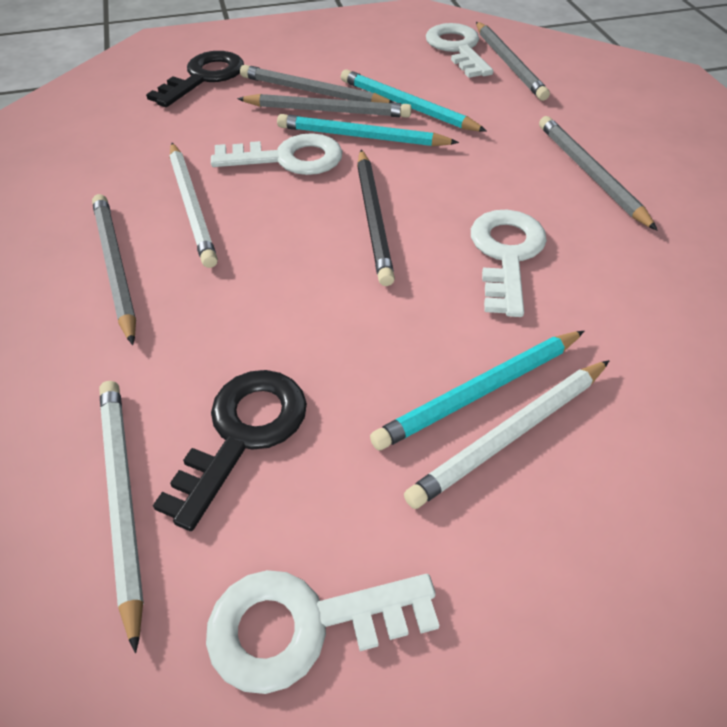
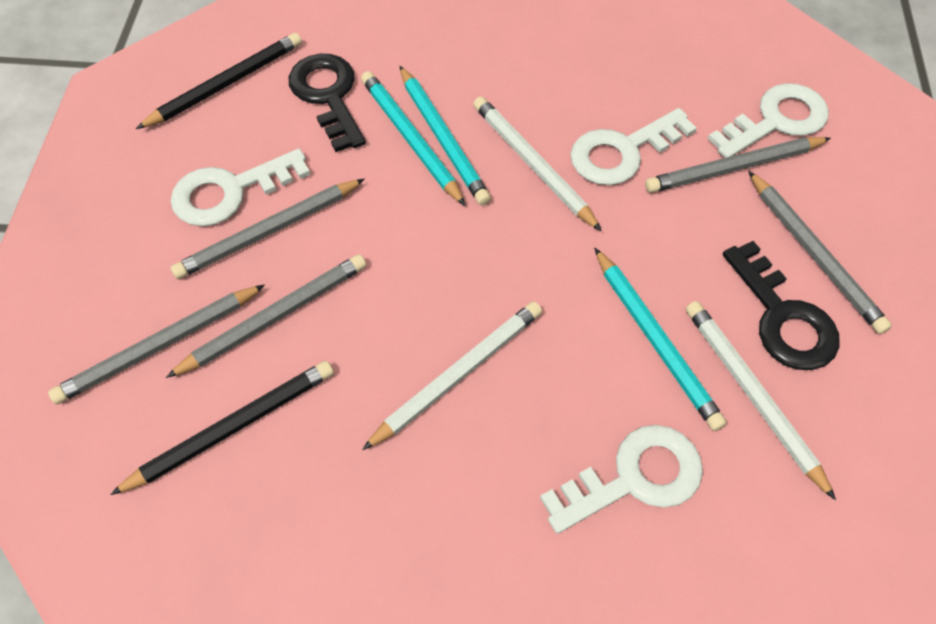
black pencil: [357,150,395,286] = 1 -> [110,361,334,495] [136,33,302,129] = 2

